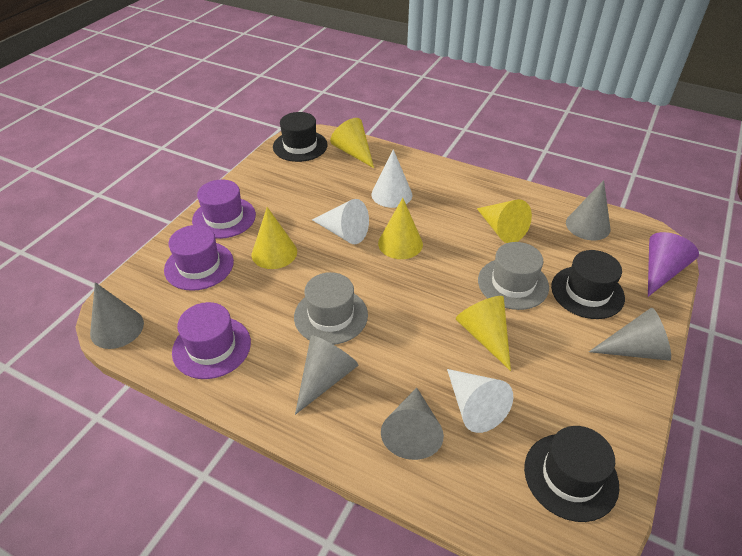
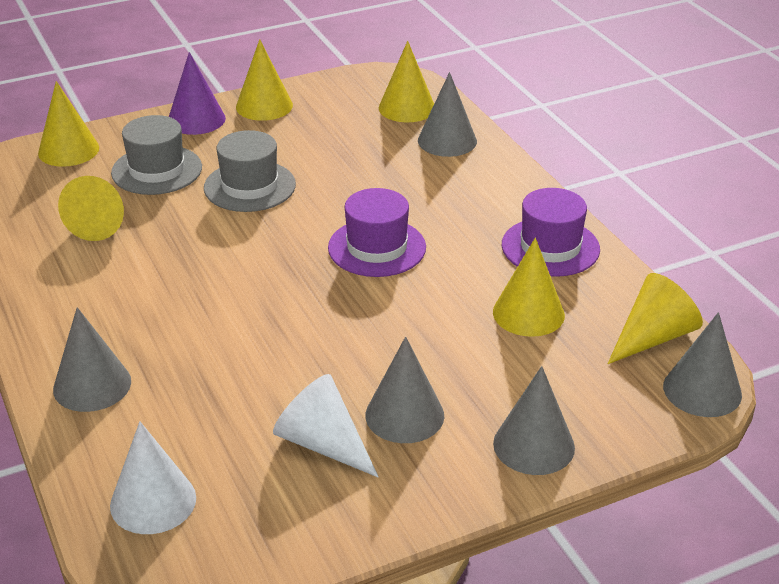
black hat: [273,112,328,162] [524,426,619,522] [551,250,625,319] = 3 -> none = 0
purple hat: [164,225,234,291] [172,302,251,379] [192,179,256,239] = 3 -> [328,188,426,277] [502,188,600,277] = 2
white cone: [312,199,369,244] [372,149,412,208] [447,369,513,433] = 3 -> [110,421,196,534] [273,374,378,477] = 2
yellow cone: [252,207,297,269] [330,118,374,168] [378,198,423,259] [456,296,511,371] [477,199,532,243] = 5 -> [38,81,99,167] [58,176,124,241] [236,39,293,121] [379,41,434,122] [493,238,565,337] [608,273,703,364] = 6

